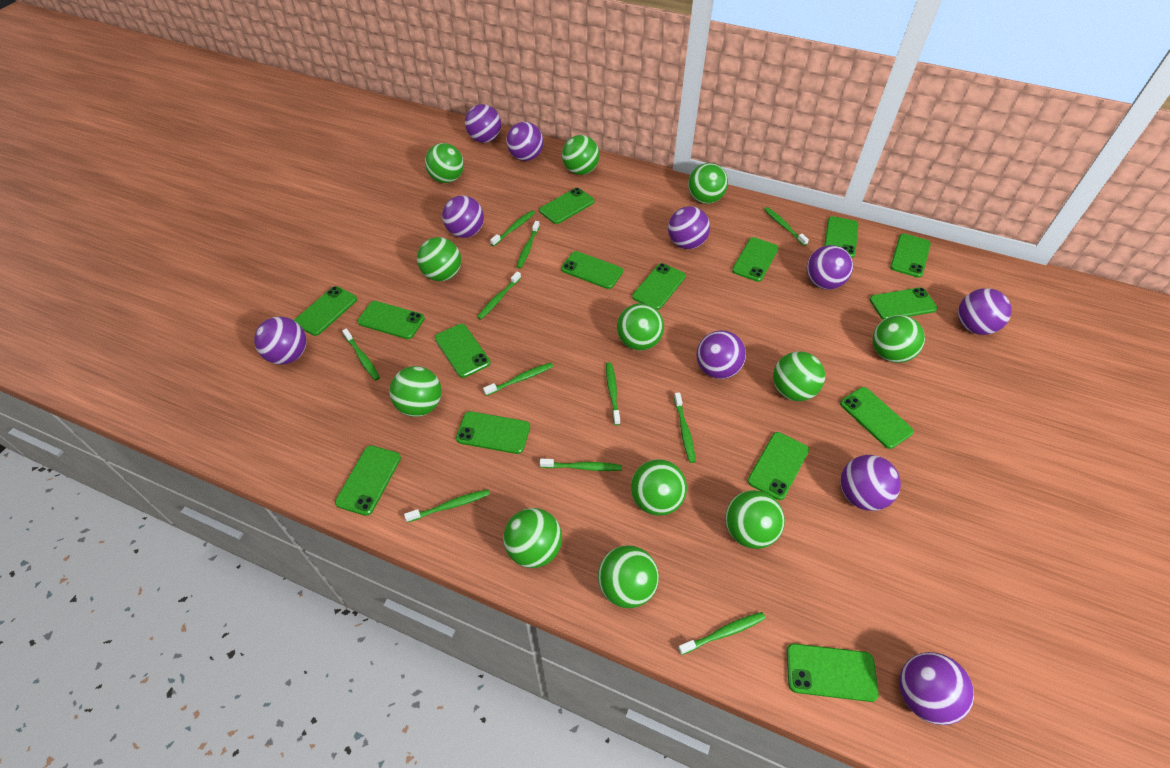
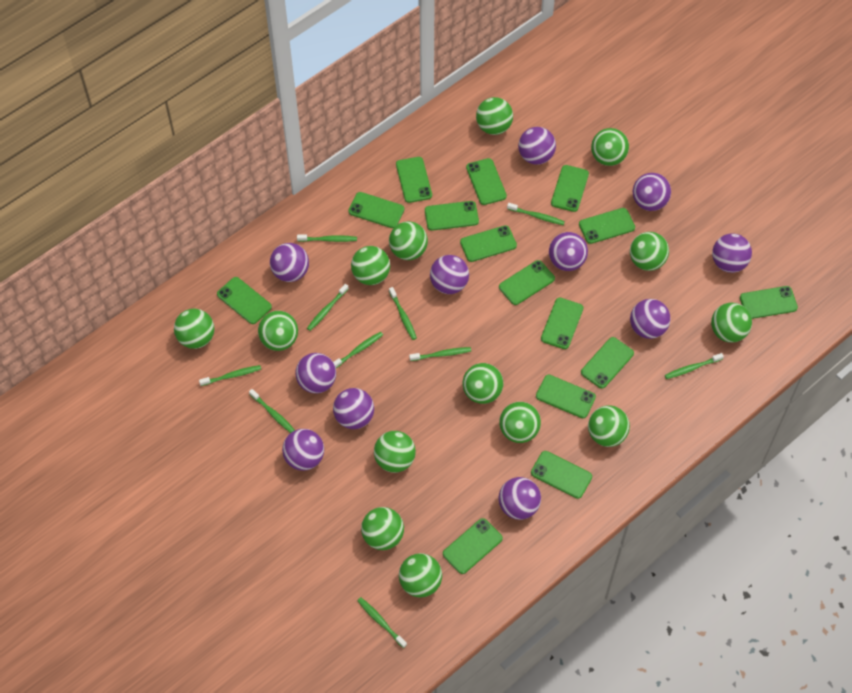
green ball: [390,366,441,417] [417,237,461,281] [425,143,464,183] [503,508,562,568] [562,135,600,175] [598,545,659,608] [617,303,664,350] [631,459,687,516] [688,163,728,204] [725,490,785,549] [773,351,825,401] [872,315,925,363] = 12 -> [174,308,214,349] [258,311,298,351] [351,246,390,285] [361,507,404,550] [374,431,416,473] [389,221,428,260] [399,553,442,598] [463,363,503,404] [476,97,513,135] [499,402,541,443] [588,405,630,447] [591,128,629,166] [630,232,669,271] [711,303,752,343] = 14
green toothbrush: [342,328,380,381] [404,489,490,522] [477,272,521,320] [483,363,553,396] [490,210,535,246] [517,221,540,269] [540,459,622,471] [606,362,620,425] [674,392,696,463] [678,612,766,655] [764,207,809,246] = 11 -> [199,365,261,386] [249,389,295,433] [297,235,357,242] [307,284,349,331] [333,332,383,368] [357,597,407,648] [389,287,417,340] [409,347,471,361] [507,203,565,225] [665,353,724,379] = 10
purple ball: [254,317,307,365] [442,195,484,238] [465,104,501,143] [506,122,544,161] [668,206,710,249] [696,330,746,379] [807,245,853,290] [841,455,901,511] [899,652,974,725] [958,288,1012,335] = 10 -> [270,243,309,282] [282,429,324,471] [295,353,336,393] [333,388,374,429] [430,255,469,294] [499,477,541,520] [518,127,556,165] [549,232,588,271] [630,299,671,339] [633,173,671,211] [712,233,752,273] = 11

